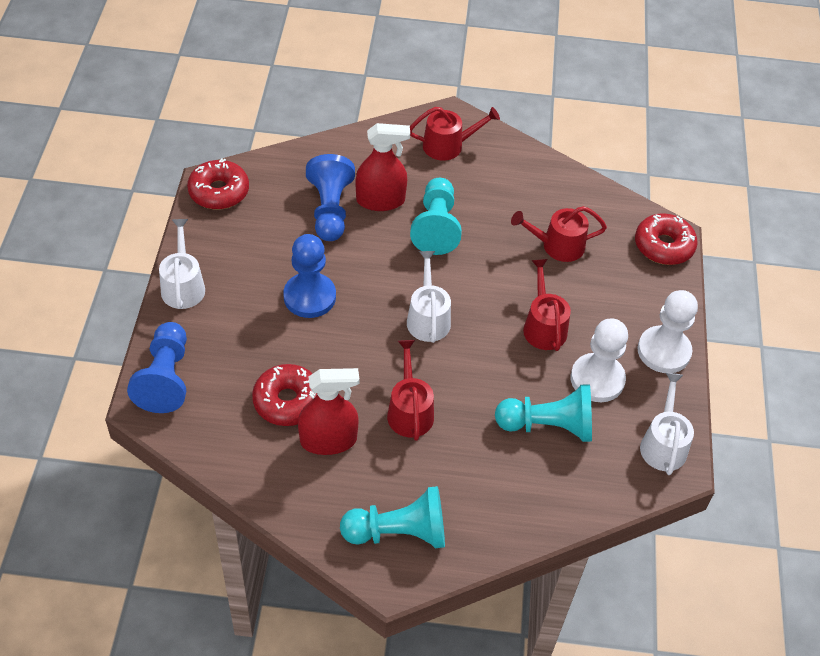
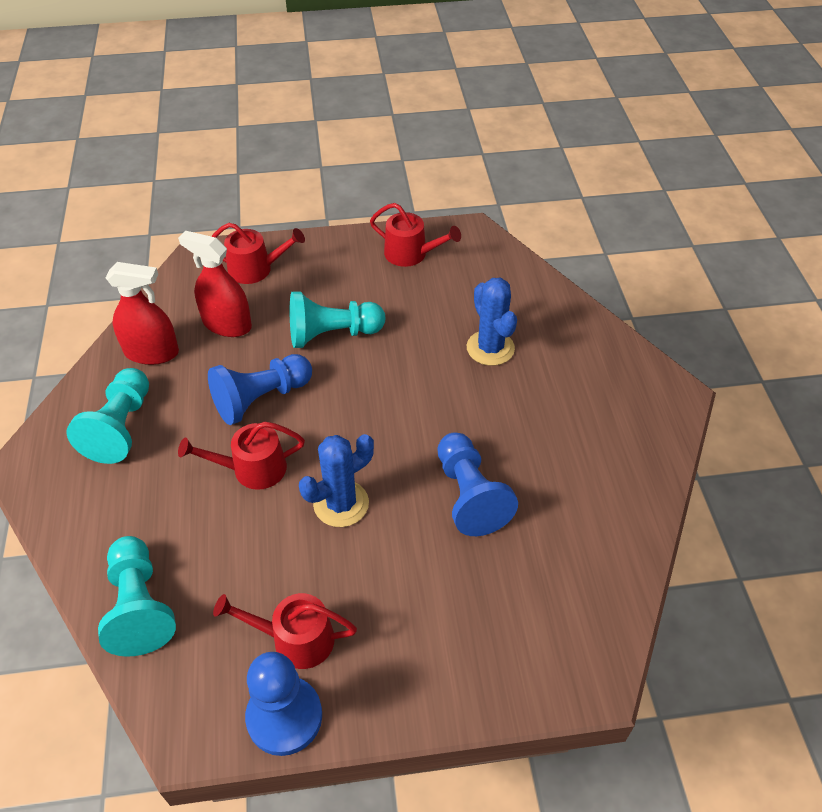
blue cactus: none = 0 -> [299,434,374,527] [467,278,517,366] = 2
red donut: [187,158,249,210] [252,364,317,426] [635,213,698,265] = 3 -> none = 0
white pawn: [571,319,628,402] [638,290,698,373] = 2 -> none = 0
white watering can: [159,219,205,309] [407,251,451,343] [640,372,694,475] = 3 -> none = 0

